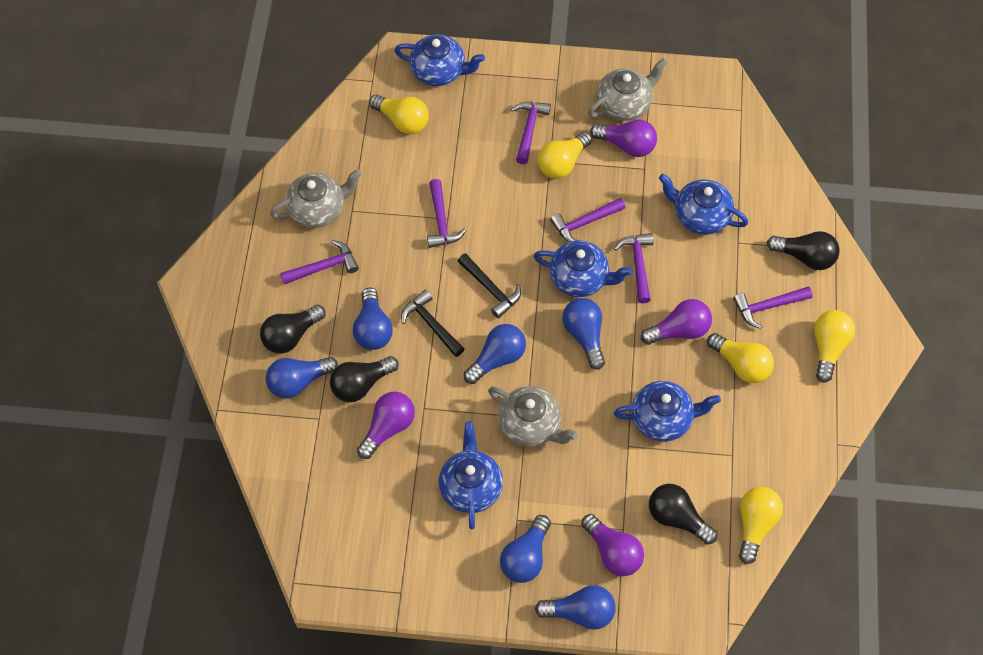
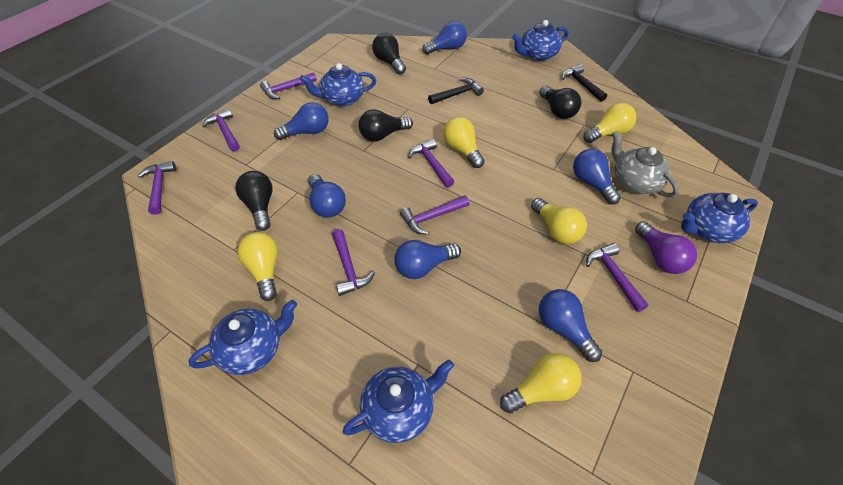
grey teapot: [270,169,362,228] [488,386,578,447] [588,58,668,121] = 3 -> [611,131,679,198] = 1
purple hammer: [280,240,359,285] [427,179,466,248] [511,102,551,164] [550,198,625,242] [614,233,654,303] [733,286,812,329] = 6 -> [138,161,176,215] [202,108,240,152] [260,72,317,99] [332,229,375,296] [400,195,469,235] [408,139,454,187] [586,243,649,312] = 7
purple light bulb: [357,392,415,459] [581,514,644,576] [590,119,657,157] [641,299,712,345] = 4 -> [635,221,697,274] = 1

